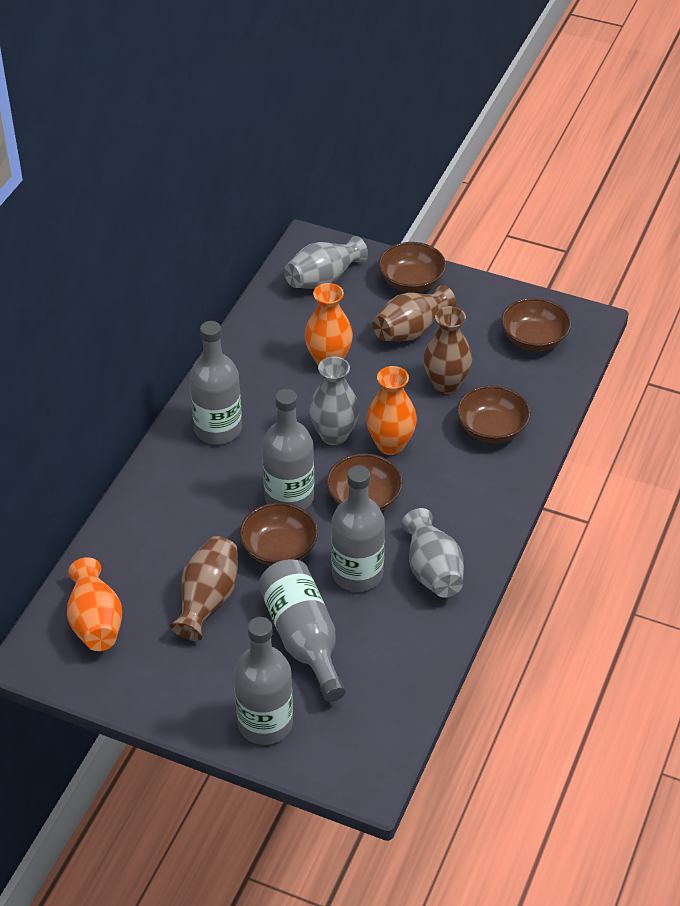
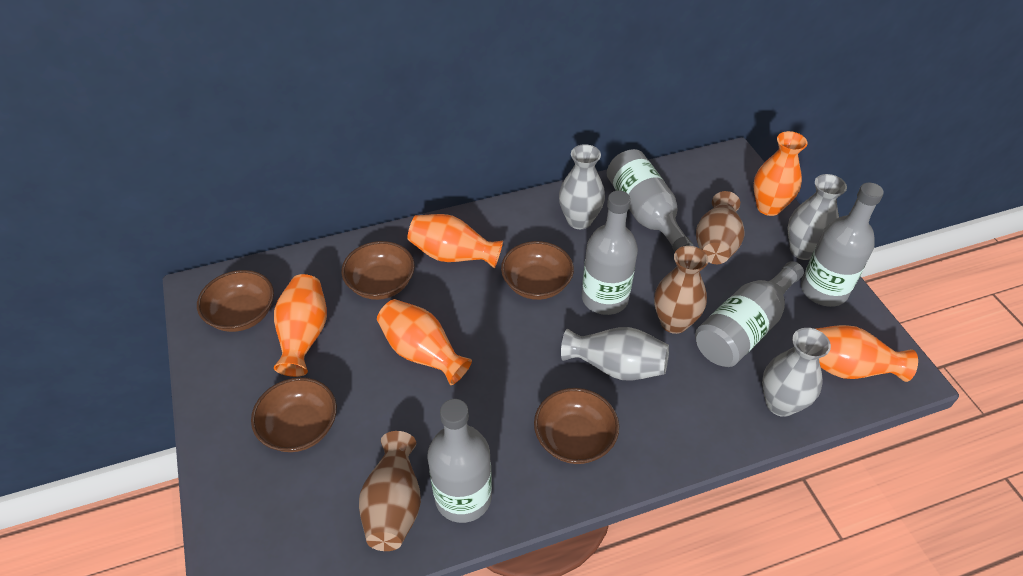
grey vase: [284,236,368,289] [309,356,359,445] [402,508,464,598] = 3 -> [559,144,605,229] [561,327,669,381] [762,328,831,417] [787,174,847,260] = 4
orange vase: [67,557,122,651] [305,283,353,366] [366,366,417,455] = 3 -> [274,274,327,377] [377,299,472,385] [407,214,503,269] [754,131,807,216] [816,325,918,382] = 5

